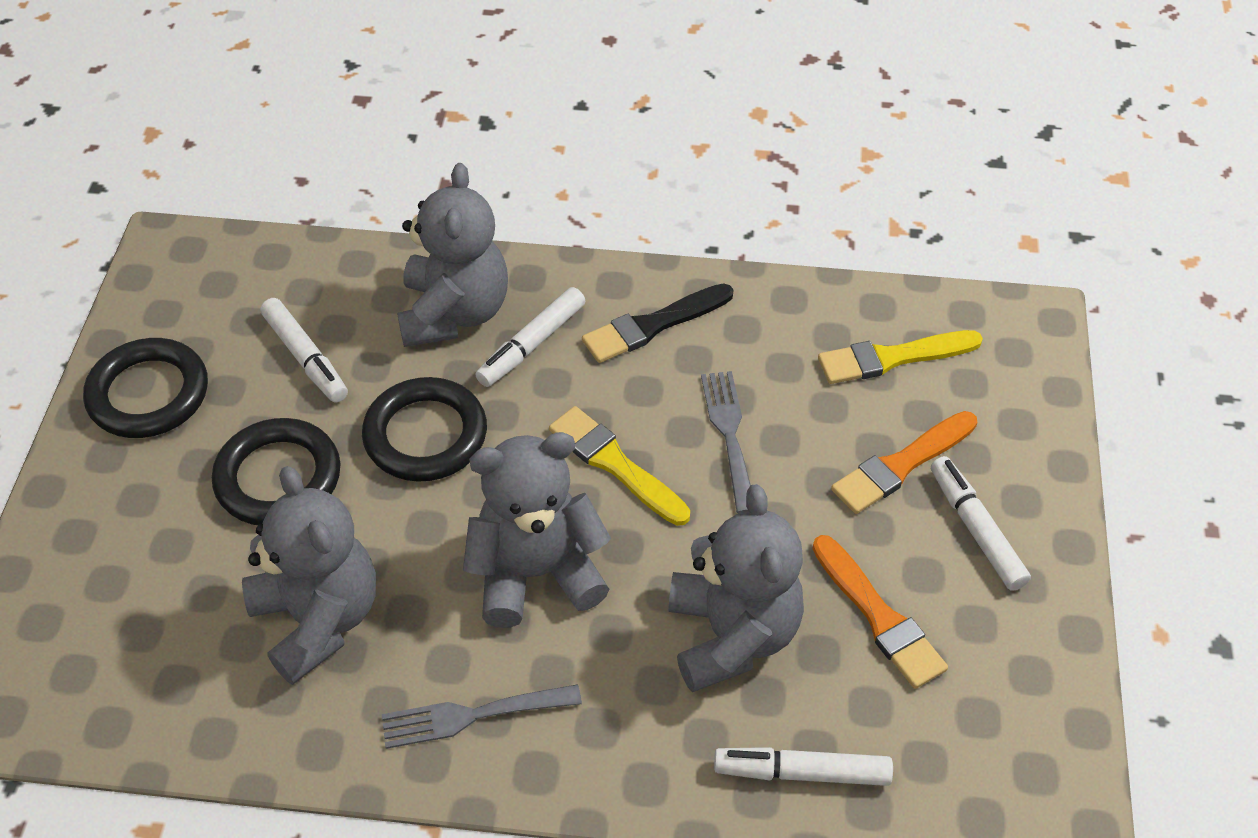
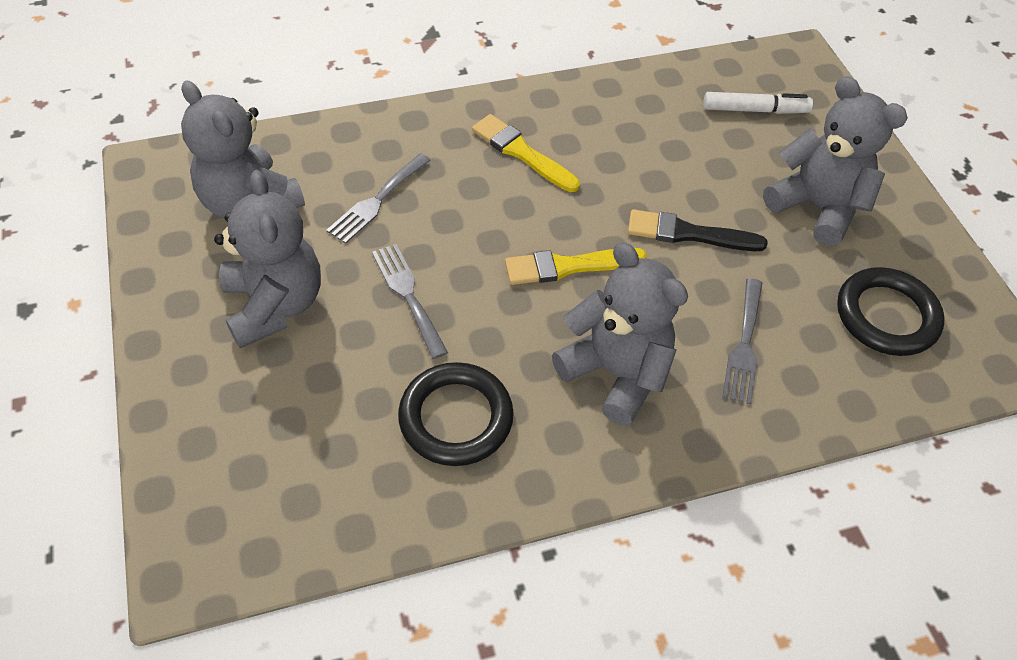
black ring: [83,338,208,438] [212,418,340,525] [362,377,487,482] = 3 -> [398,362,514,466] [837,267,945,356] = 2
grey fork: [382,684,582,749] [701,371,751,513] = 2 -> [326,153,431,244] [372,244,448,359] [722,278,762,405] = 3
orange brush: [812,535,948,689] [831,411,977,514] = 2 -> none = 0
white marker: [260,298,348,402] [475,287,585,387] [714,747,893,786] [931,456,1031,591] = 4 -> [703,92,813,114] = 1

